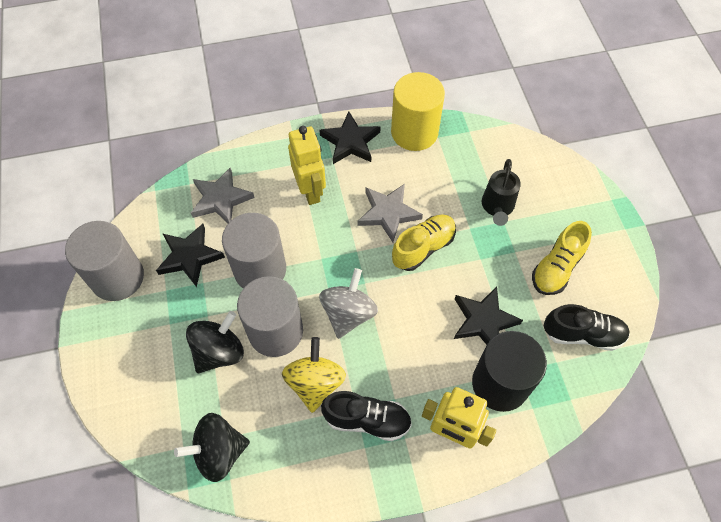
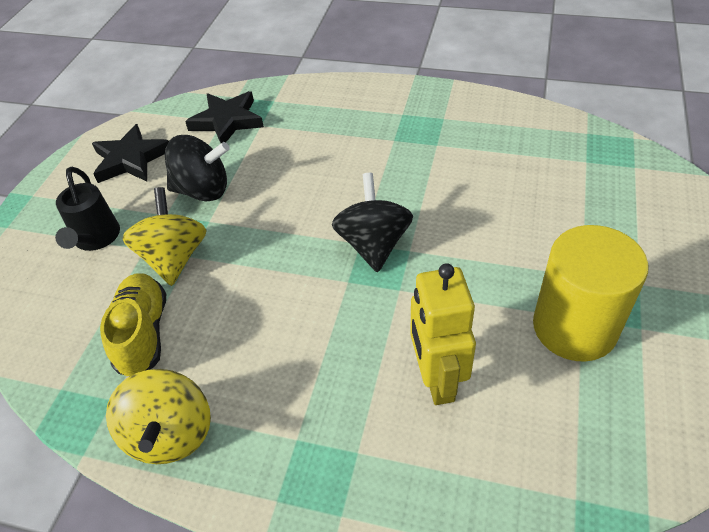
black cylinder: [472,331,547,412] = 1 -> none = 0
black shoe: [321,391,412,441] [544,304,630,351] = 2 -> none = 0
black star: [156,224,225,287] [319,111,381,164] [454,286,523,345] = 3 -> [92,124,169,183] [185,91,264,143] = 2
grey cylinder: [65,221,144,301] [222,213,286,289] [237,276,303,357] = 3 -> none = 0
grey spinning top: [319,268,378,339] = 1 -> none = 0
grey star: [191,167,255,224] [358,184,423,242] = 2 -> none = 0
yellow robot: [288,126,326,205] [422,387,496,449] = 2 -> [410,263,476,405] = 1
yellow shoe: [392,214,456,271] [532,221,592,295] = 2 -> [100,274,166,376] = 1
yellow spinning top: [282,337,346,413] = 1 -> [106,369,211,464] [122,187,207,286] = 2

